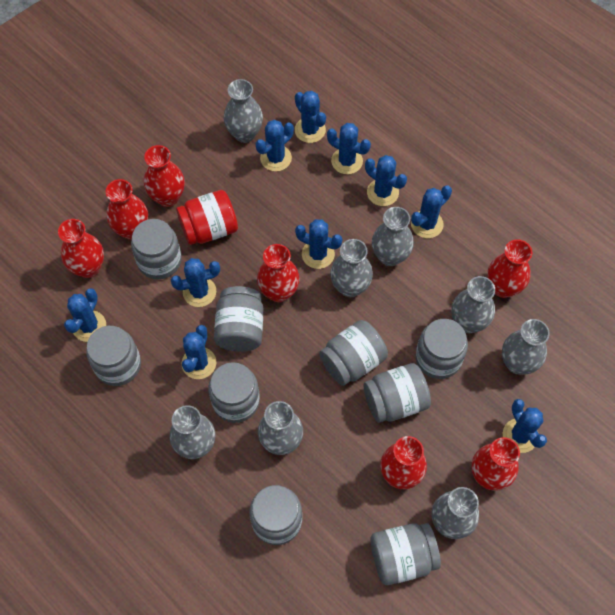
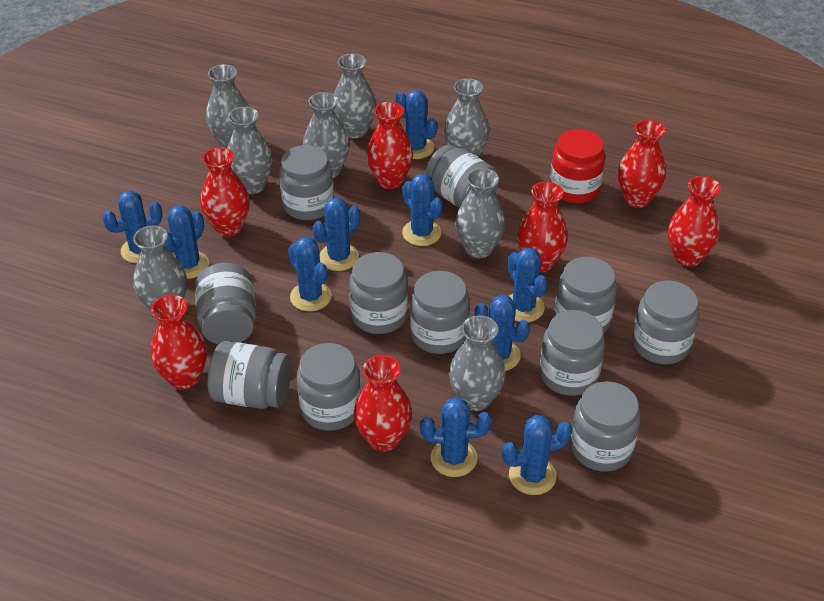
grey jar: [86,326,141,386] [131,219,182,279] [208,362,260,423] [214,286,264,352] [250,485,302,545] [319,320,388,386] [364,363,431,423] [371,523,441,585] [416,319,468,379] = 9 -> [195,263,256,344] [207,341,291,409] [279,145,334,220] [297,343,361,431] [349,252,408,334] [410,271,470,354] [425,145,499,208] [540,310,605,396] [554,257,617,334] [570,381,641,472] [633,281,699,365] = 11

